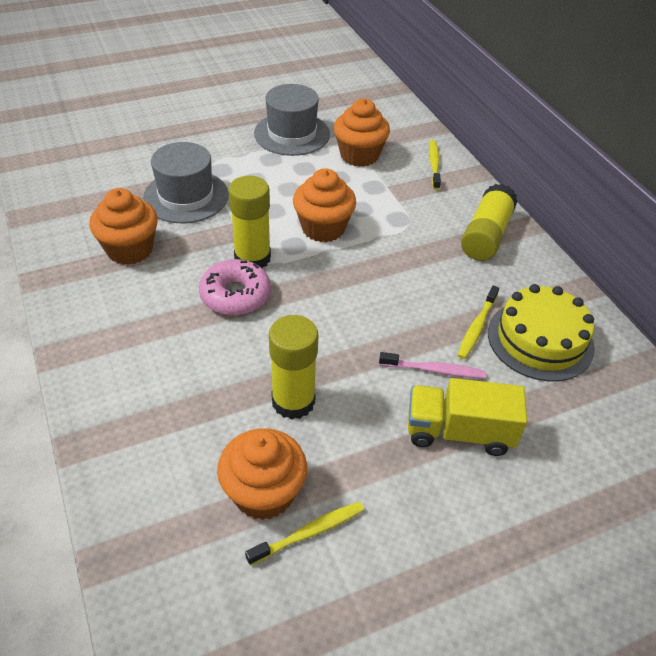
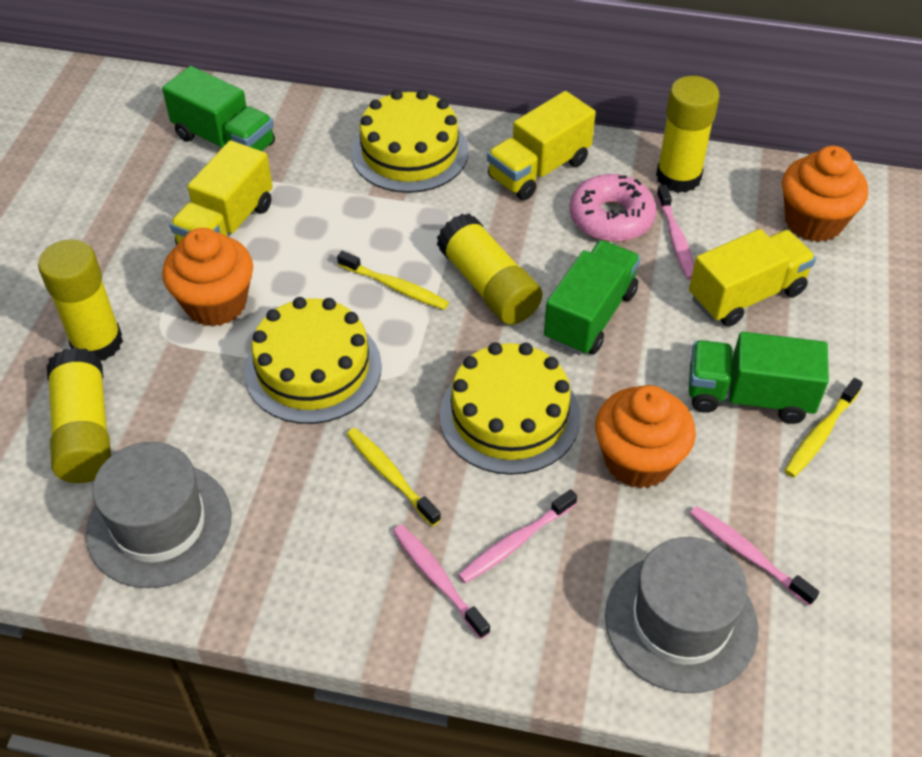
green truck: none = 0 -> [162,66,275,151] [544,240,641,355] [689,332,829,424] = 3
orange cupcake: [89,188,158,265] [217,428,307,520] [293,168,356,242] [334,98,390,167] = 4 -> [162,228,253,327] [595,385,696,489] [782,146,868,242] = 3
pink toothbrush: [379,352,486,378] = 1 -> [393,524,490,639] [458,489,577,583] [656,185,694,280] [690,506,820,606] = 4
yellow cake: [488,284,595,382] = 1 -> [244,297,382,424] [351,90,469,193] [439,342,580,475] = 3
yellow glue stick: [228,176,271,268] [269,315,318,420] [461,184,518,261] = 3 -> [38,239,123,361] [47,347,111,483] [437,214,542,325] [656,76,720,193] = 4
yellow truck: [408,378,527,456] = 1 -> [170,140,273,244] [487,91,596,200] [689,229,816,327] = 3

